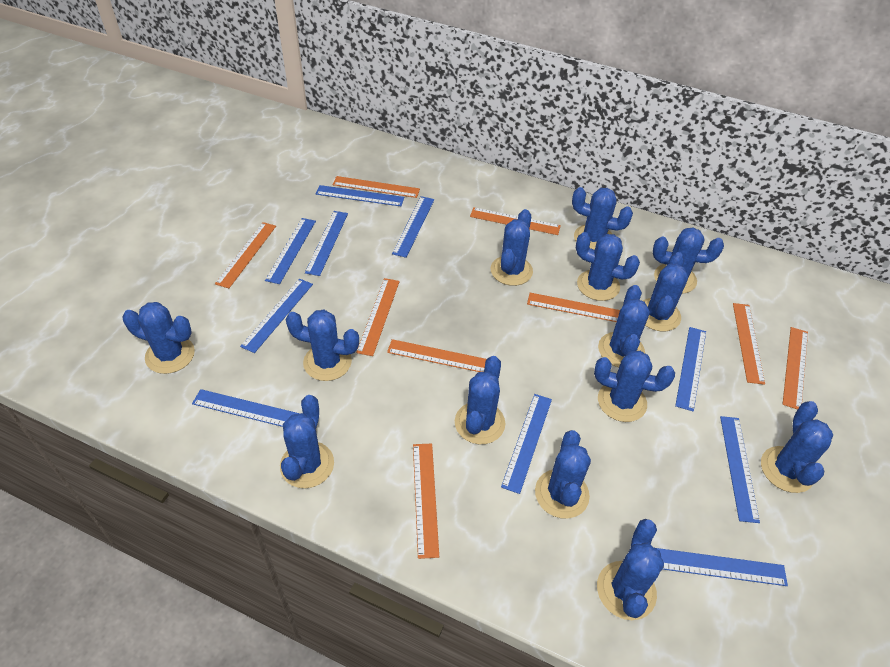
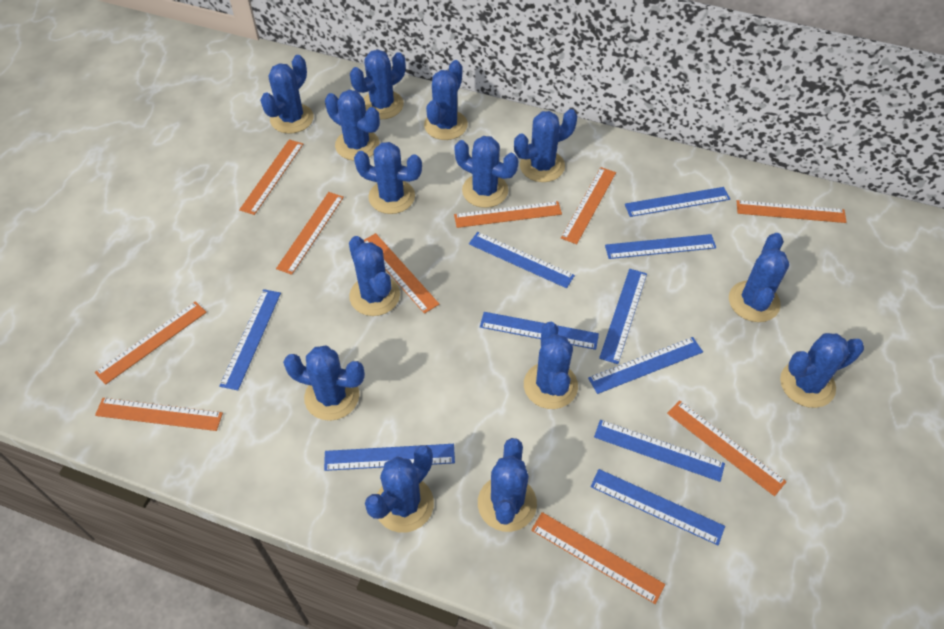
orange ruler: [215,222,276,288] [333,176,420,198] [356,278,400,356] [387,339,487,372] [413,444,439,559] [470,207,561,235] [527,293,620,322] [733,303,765,385] [782,327,808,409] = 9 -> [95,301,207,385] [95,398,223,431] [239,140,303,215] [276,192,344,275] [364,233,439,314] [454,201,562,228] [531,512,665,604] [561,167,616,244] [667,400,787,496] [737,200,847,223] = 10

